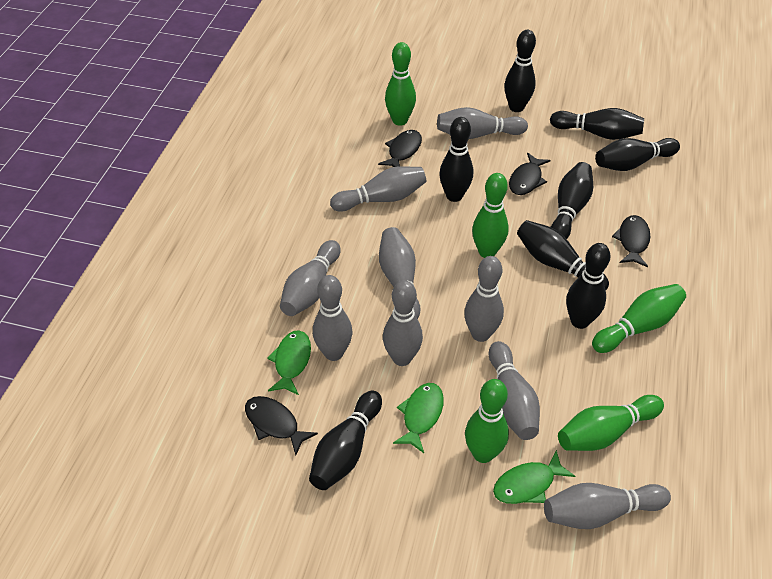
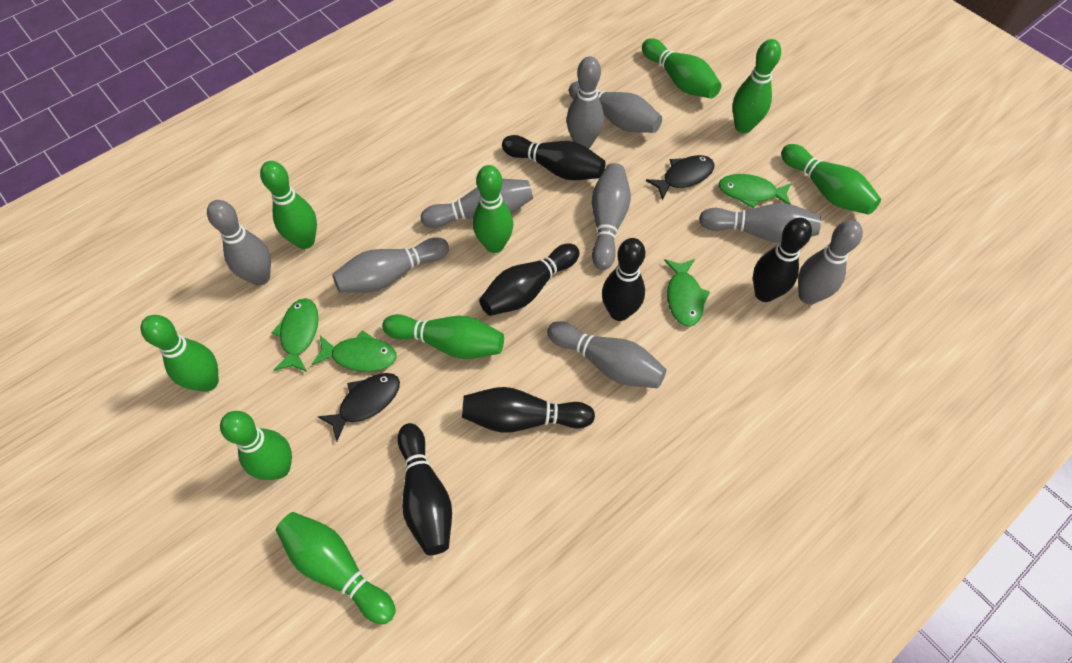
black bowling pin: [309,391,382,490] [439,117,473,202] [505,30,536,112] [517,220,609,290] [550,108,644,140] [551,162,593,239] [566,243,611,329] [595,138,680,171] = 8 -> [397,423,452,555] [462,387,595,433] [479,243,579,316] [502,135,606,180] [602,238,645,321] [753,218,812,302] = 6
black fish: [245,396,318,456] [378,130,422,167] [509,153,551,195] [612,215,650,267] = 4 -> [317,373,400,442] [646,155,715,201] = 2
green bowling pin: [385,42,416,126] [465,379,509,463] [472,173,509,258] [558,395,664,451] [592,284,686,353] = 5 -> [141,315,219,392] [220,411,292,480] [260,161,317,249] [276,512,395,625] [382,314,504,359] [473,165,513,253] [642,38,721,98] [732,39,781,133] [781,144,881,215] = 9
green fish: [267,330,311,395] [393,383,444,453] [493,450,575,504] = 3 -> [272,298,319,372] [311,330,397,372] [664,259,710,327] [718,174,792,208] = 4

